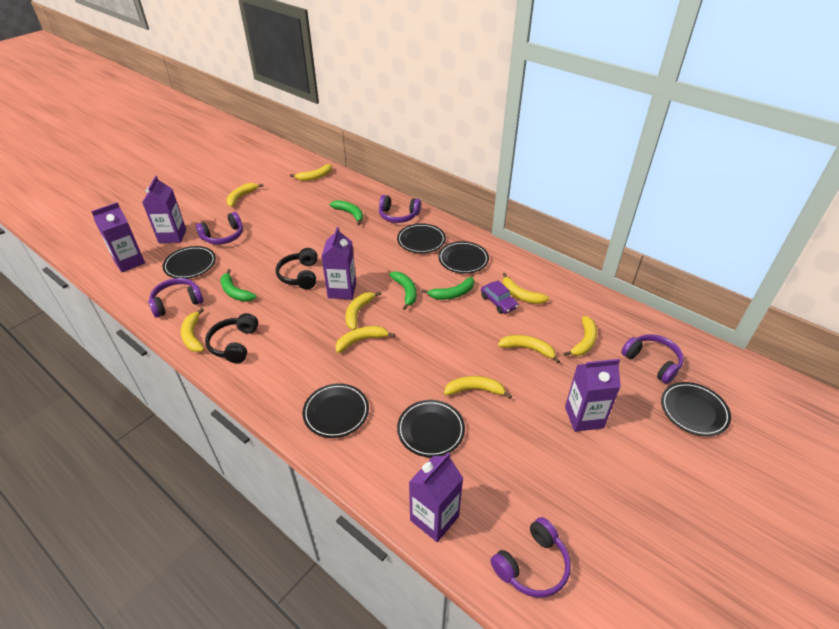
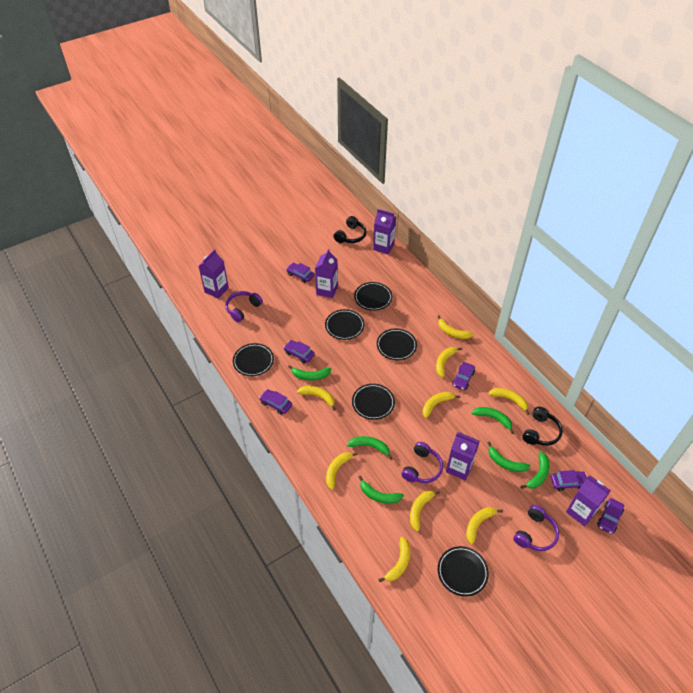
green banana: [220,269,257,302] [329,200,363,225] [389,271,416,310] [421,277,474,300] = 4 -> [288,365,331,381] [347,436,392,460] [359,476,404,503] [472,407,514,434] [487,442,530,472] [521,452,549,489] = 6
purple car: [481,280,518,314] = 1 -> [259,389,292,415] [284,340,315,363] [286,263,314,283] [452,362,475,390] [551,470,587,491] [597,498,624,534] = 6
purple headphones: [148,278,204,318] [196,212,243,245] [379,195,421,223] [491,517,571,598] [621,334,684,384] = 5 -> [225,291,263,322] [401,442,443,483] [513,505,559,551] = 3

